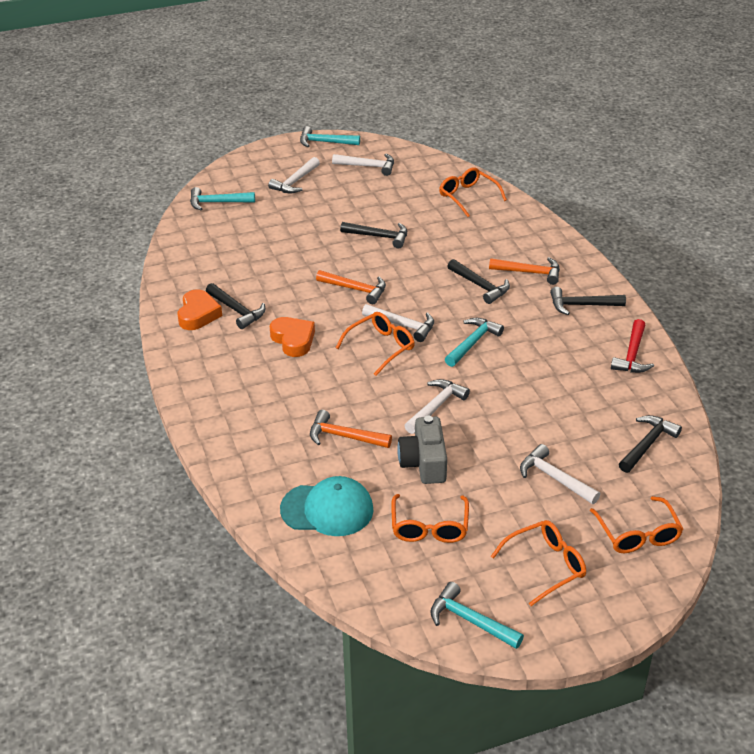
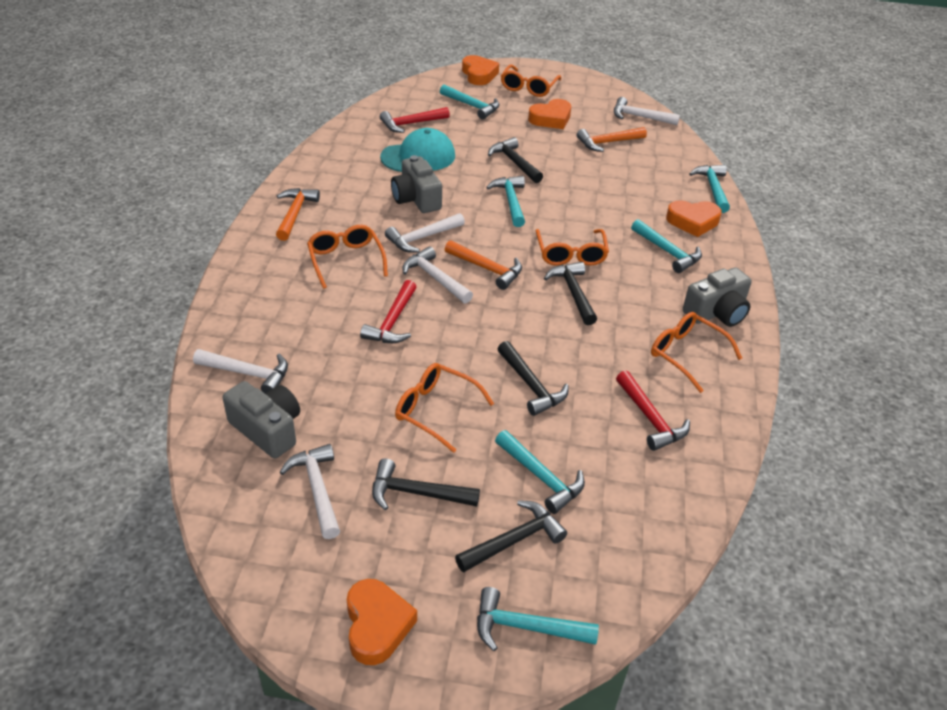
grey camera: [397,416,447,484] = 1 -> [223,381,300,458] [391,155,442,213] [683,267,752,327] = 3
orange heart: [178,289,222,330] [270,317,315,357] = 2 -> [347,579,417,665] [462,55,499,85] [528,99,571,129] [666,200,722,237] = 4
red hammer: [611,319,654,373] = 1 -> [360,280,416,343] [380,107,450,133] [616,370,690,451] = 3
turquoise hammer: [190,187,255,210] [300,126,360,147] [430,582,524,649] [445,318,504,367] = 4 -> [440,84,500,120] [477,587,599,651] [486,176,525,227] [495,430,585,514] [631,219,702,273] [689,165,730,213] = 6

